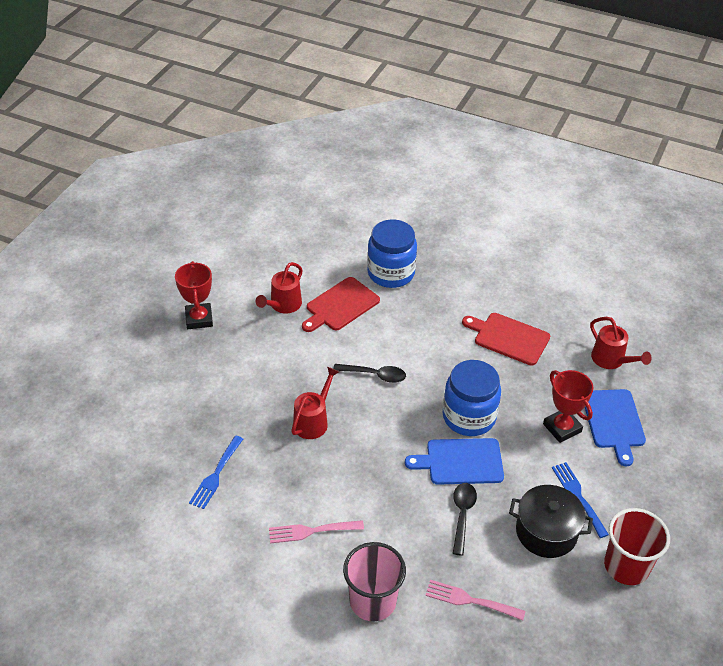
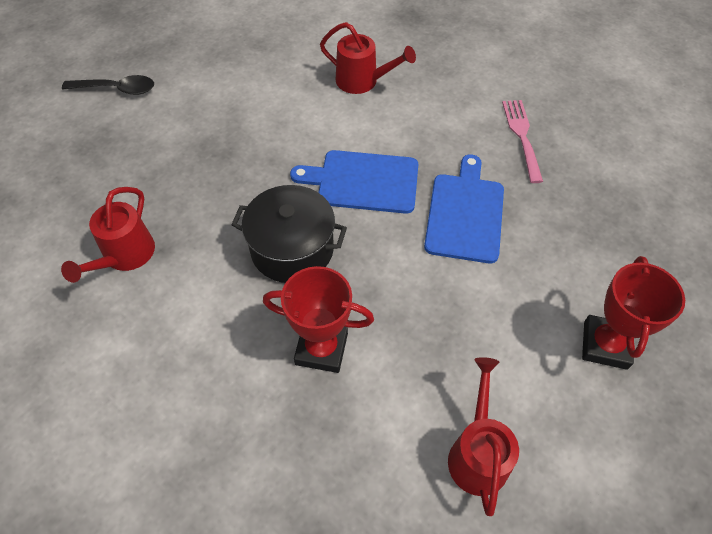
black spoon: [333,364,406,383] [453,483,477,556] = 2 -> [62,75,154,95] = 1
blue fork: [189,436,243,509] [552,462,609,538] = 2 -> none = 0
blue jar: [367,220,417,288] [443,360,501,436] = 2 -> none = 0
pink cup: [343,542,406,621] = 1 -> none = 0
pink fork: [269,520,364,543] [425,580,525,620] = 2 -> [502,100,543,183] = 1
red cup: [604,508,670,585] = 1 -> none = 0
red cutting board: [302,277,380,332] [462,313,550,365] = 2 -> none = 0

